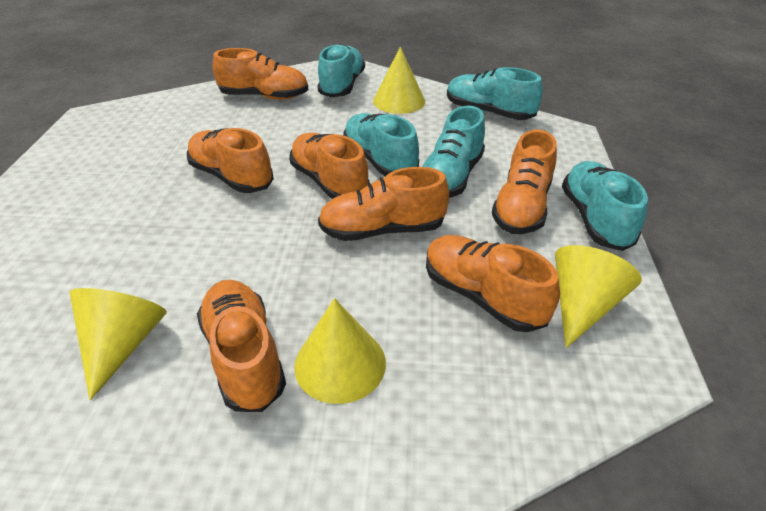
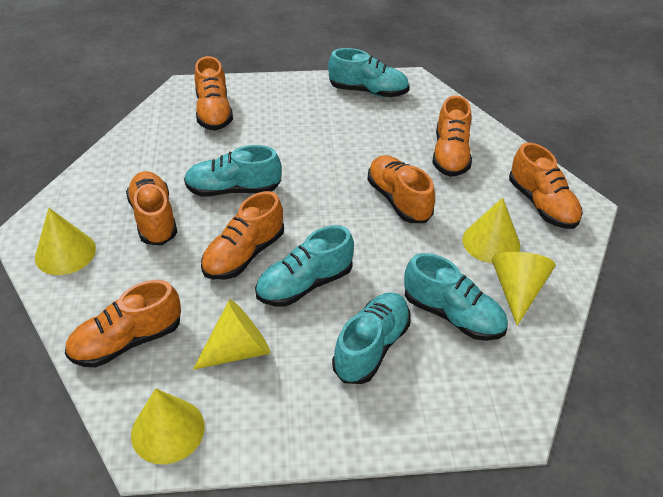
yellow cone: [69,288,167,400] [294,298,386,404] [373,47,425,114] [555,245,642,348] = 4 -> [35,208,96,275] [131,388,205,464] [193,299,271,370] [462,198,520,263] [492,252,556,326] = 5

